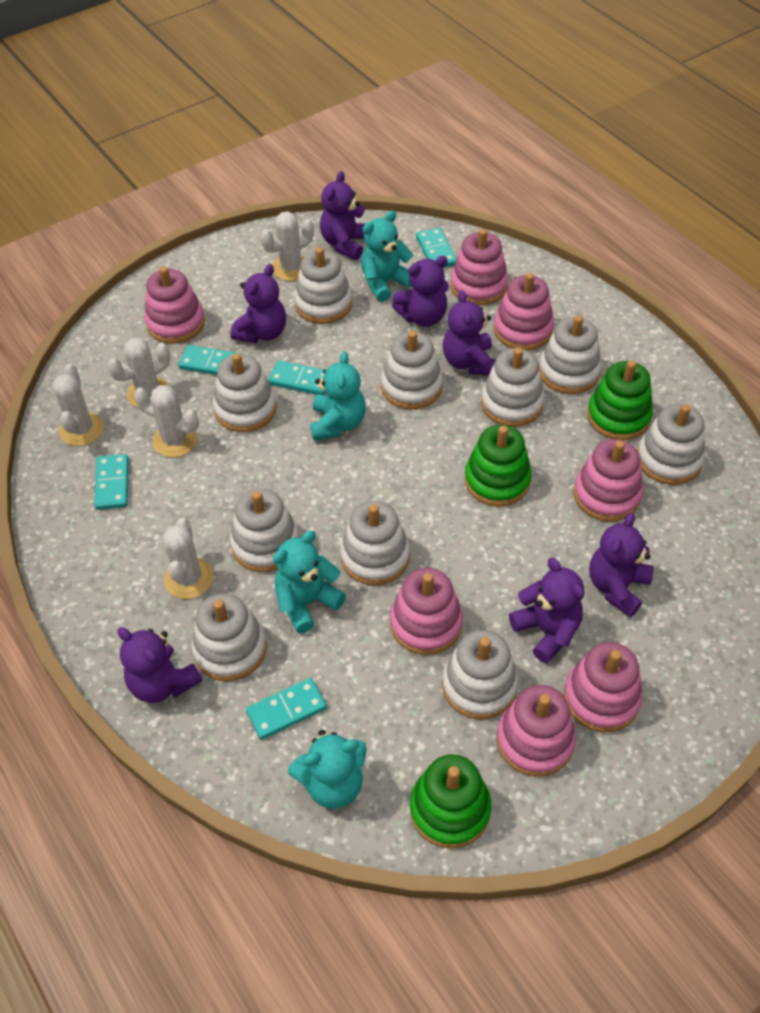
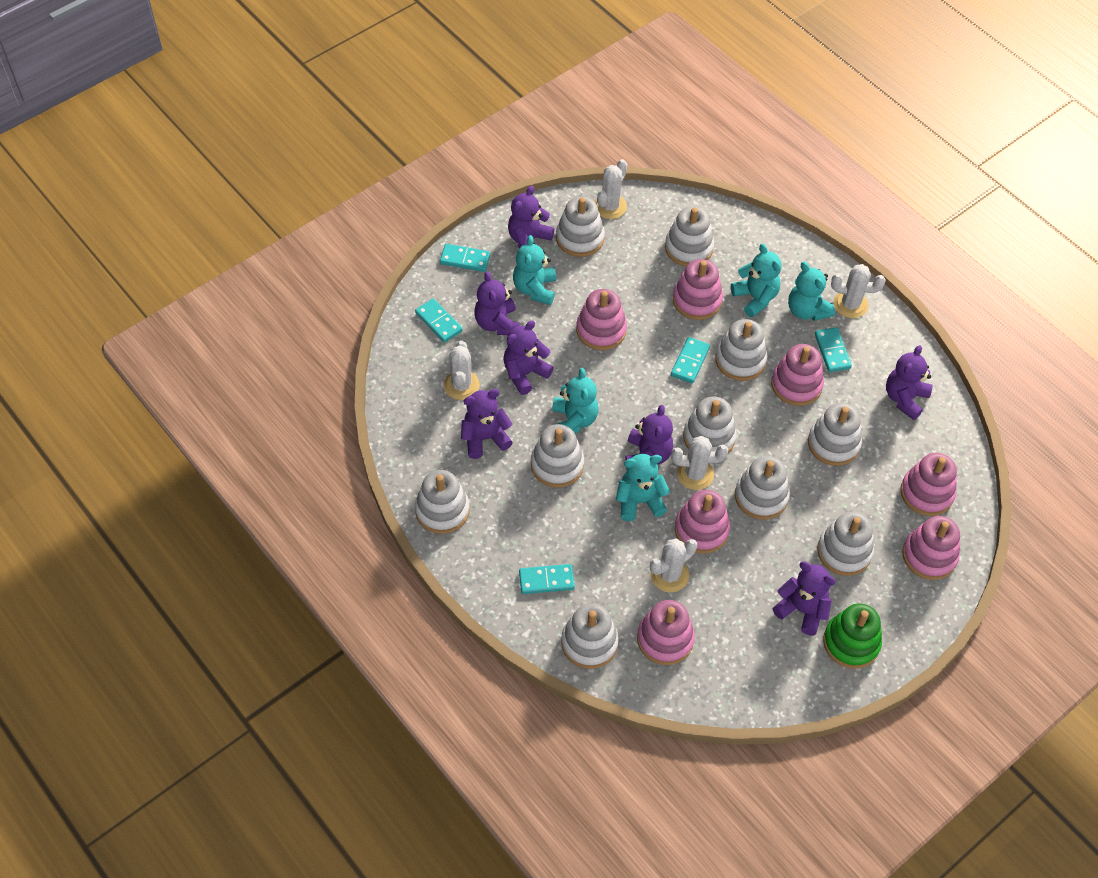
green stacking toy: [410,755,491,849] [464,425,532,506] [587,360,653,440] = 3 -> [823,603,882,669] = 1
turquoise teddy bear: [273,530,346,633] [288,730,367,809] [310,351,366,441] [361,211,413,302] = 4 -> [513,235,556,305] [552,368,599,433] [616,454,670,521] [731,244,782,318] [788,261,835,321] = 5

